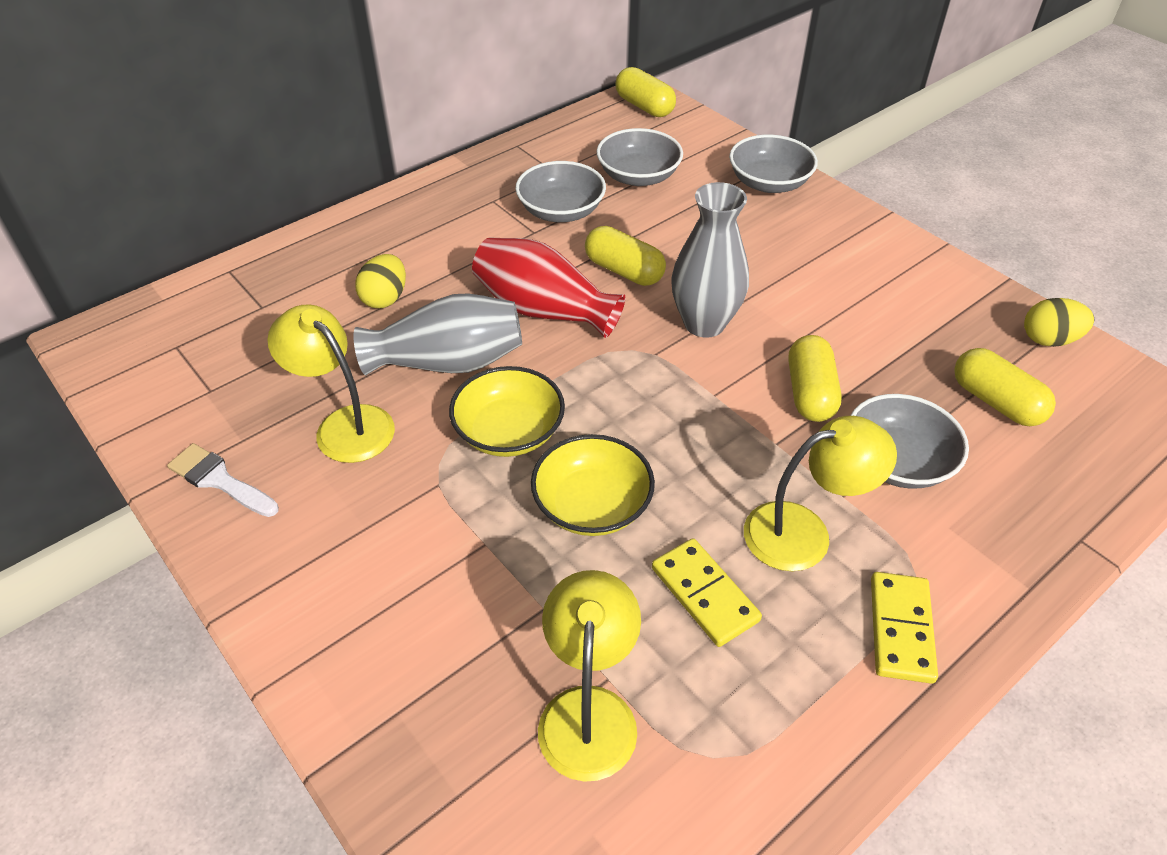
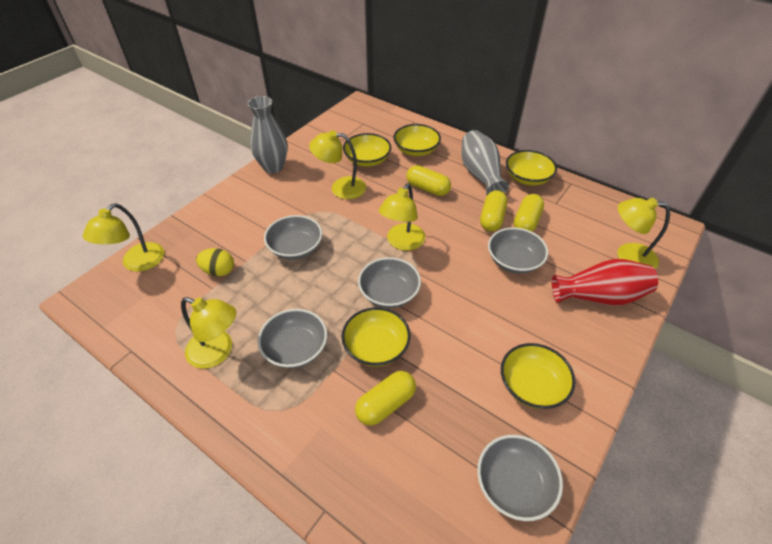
grey bowl: [515,161,606,222] [596,128,683,186] [729,135,818,193] [850,394,969,489] = 4 -> [258,309,327,368] [264,215,322,260] [358,257,421,308] [477,435,563,521] [488,227,548,274] = 5
white brush: [167,443,279,517] = 1 -> none = 0
yellow bowl: [449,366,565,457] [531,434,655,536] = 2 -> [341,307,410,366] [343,133,391,167] [393,124,441,156] [501,343,576,409] [506,150,557,186] = 5
yellow domino: [652,538,762,647] [871,572,938,684] = 2 -> none = 0
yellow egg: [355,254,406,308] [1024,298,1094,347] = 2 -> [196,248,234,276] = 1
yellow lamp: [267,305,395,463] [538,570,641,782] [744,416,897,571] = 3 -> [83,203,164,272] [181,297,236,369] [309,131,366,199] [379,183,425,251] [617,198,670,269] = 5

